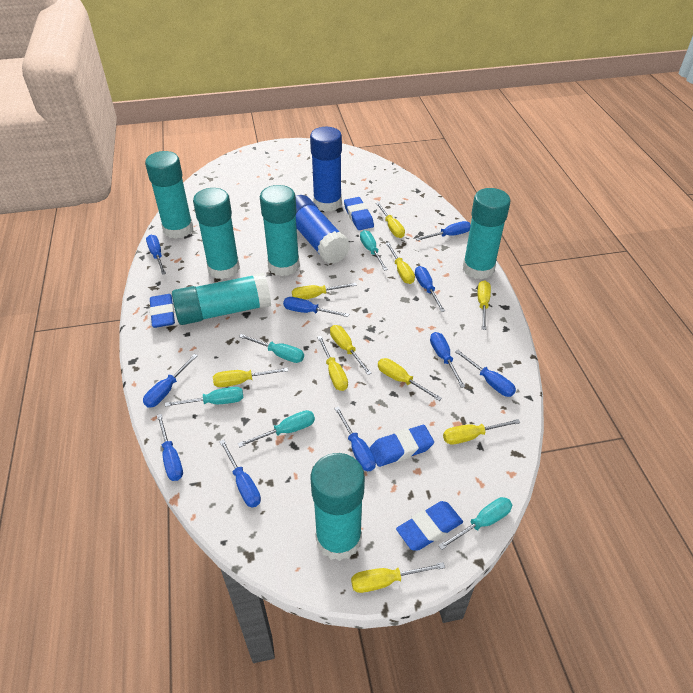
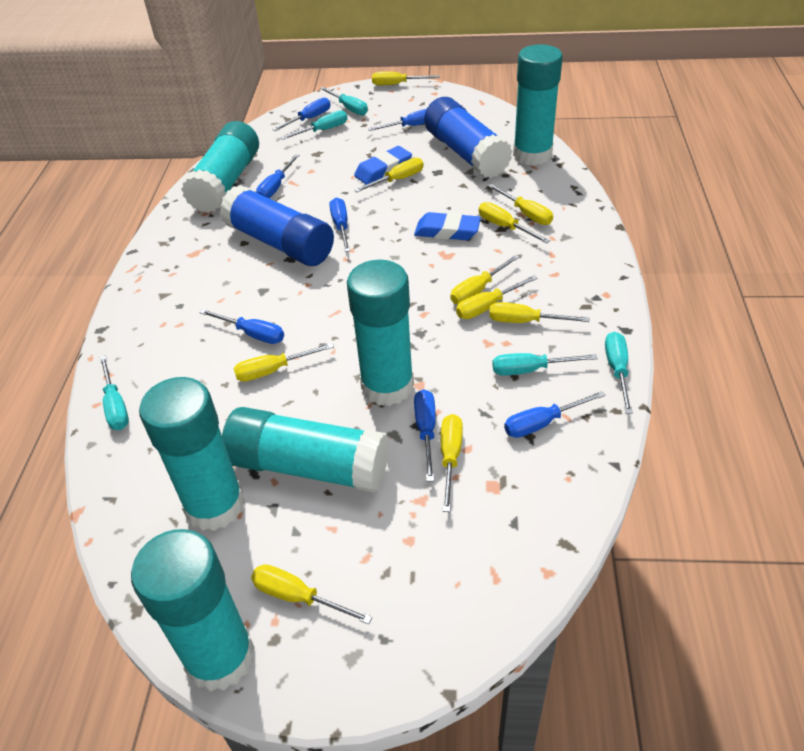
blue eraser: [150,294,175,328] [344,197,374,230] [370,425,434,467] [396,501,463,551] = 4 -> [354,146,412,185] [414,212,481,240] = 2
blue screwdriver: [143,354,198,408] [146,235,166,275] [157,414,183,481] [219,440,261,507] [283,297,349,317] [334,406,376,471] [415,266,445,312] [416,221,471,241] [430,332,465,388] [455,349,516,397] = 10 -> [199,309,284,344] [256,154,299,198] [272,98,331,131] [330,198,350,252] [368,109,427,131] [414,389,436,482] [504,391,605,438] = 7

